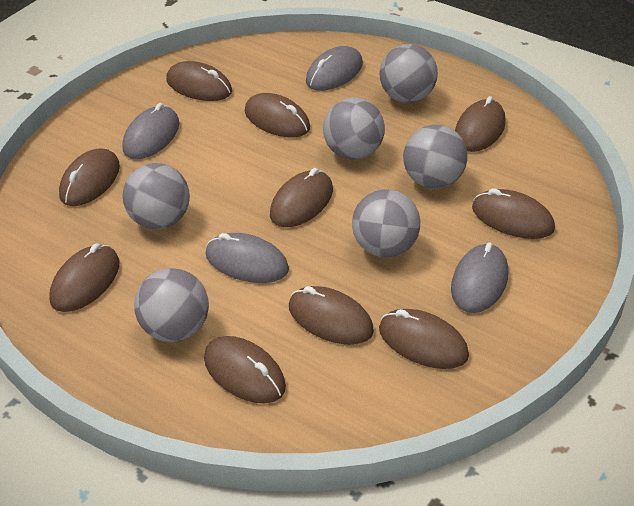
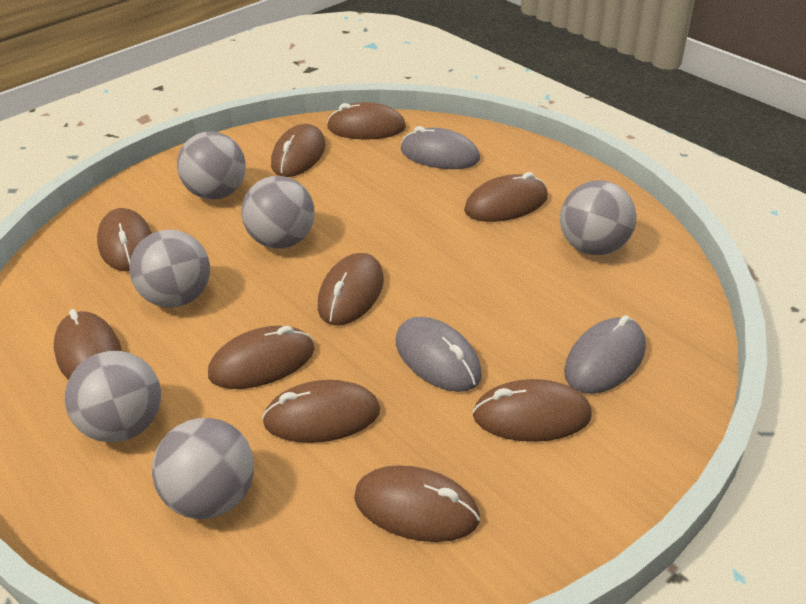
grey mouse: [122,103,180,159] [206,233,289,283] [306,46,363,91] [451,243,508,313] = 4 -> [396,317,482,392] [401,126,480,169] [564,315,646,394] = 3

